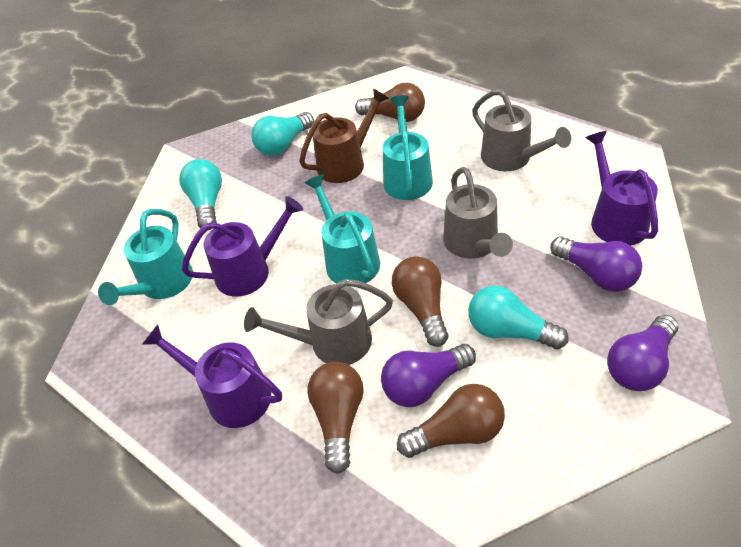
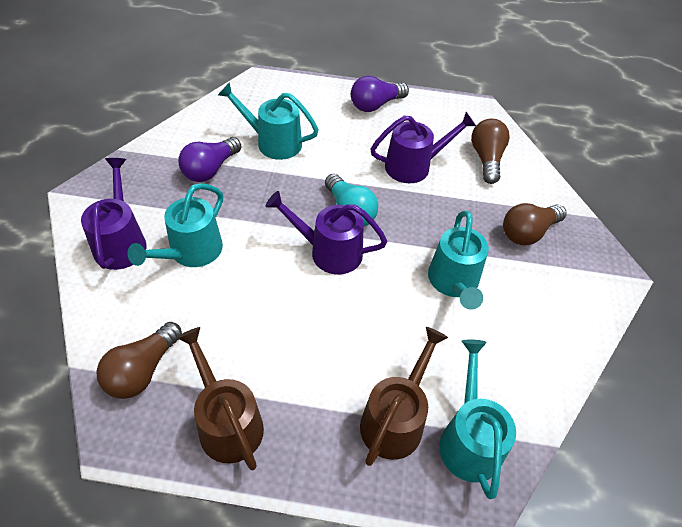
brown light bulb: [307,362,364,474] [355,83,425,122] [392,256,449,347] [397,384,505,458] = 4 -> [96,322,182,399] [471,119,510,184] [503,203,567,245] = 3
brown watering can: [299,89,389,183] = 1 -> [177,327,264,470] [360,327,448,466] = 2
grey watering can: [244,279,393,365] [443,167,513,259] [472,89,571,171] = 3 -> none = 0
purple light bulb: [381,344,476,407] [550,236,642,292] [607,315,678,391] = 3 -> [178,137,241,182] [351,76,409,112] = 2
turquoise light bulb: [179,159,222,230] [251,112,314,156] [468,285,568,349] = 3 -> [325,174,378,226] = 1
turquoise watering can: [98,209,193,305] [305,174,380,287] [383,95,433,200] = 3 -> [127,183,223,267] [218,82,319,160] [428,211,489,310] [439,340,516,499] = 4

